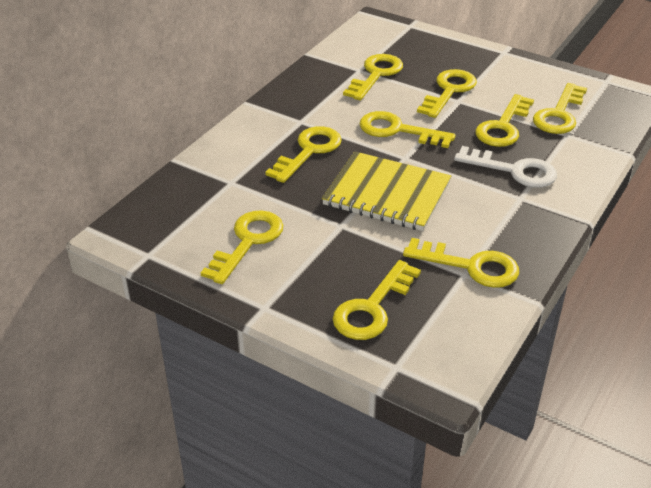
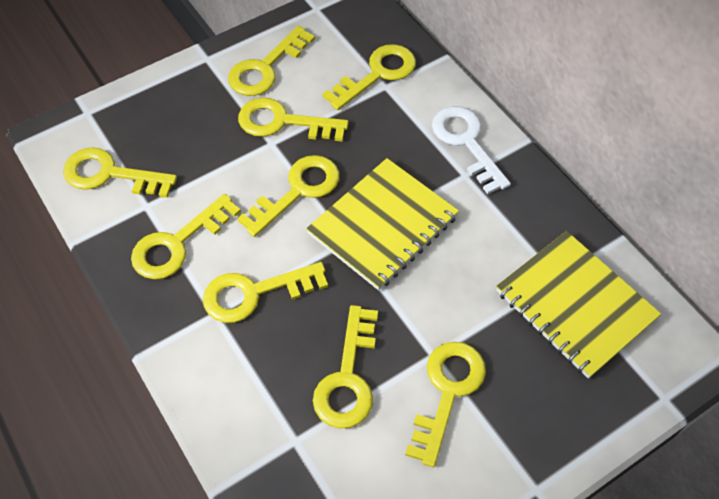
yellow notebook: [322,151,451,231] = 1 -> [306,158,459,290] [496,231,661,379] = 2

